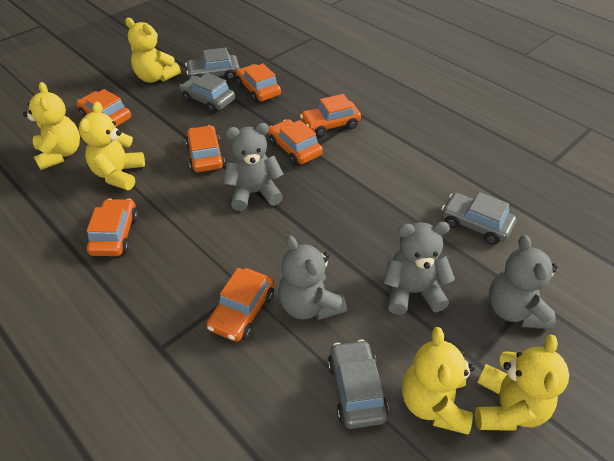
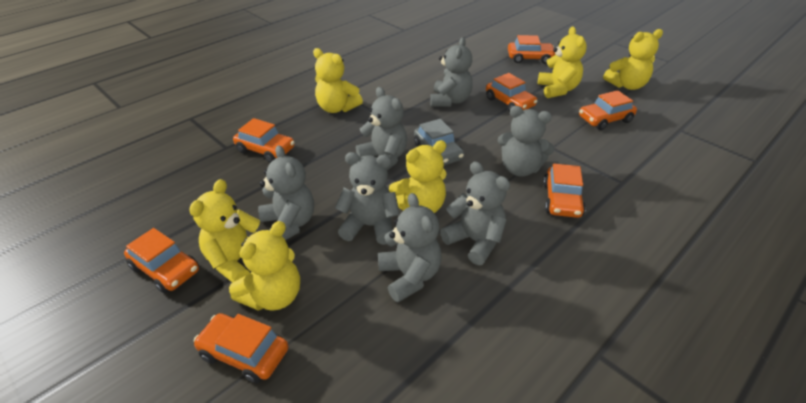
grey car: [180,73,235,113] [185,47,240,80] [328,339,389,429] [442,192,516,245] = 4 -> [414,119,464,166] = 1
grey teddy bear: [224,123,284,211] [278,235,347,320] [383,222,455,315] [489,235,558,329] = 4 -> [258,145,314,241] [335,152,400,245] [356,87,407,171] [378,193,441,302] [430,37,473,107] [440,161,510,265] [497,106,555,177] = 7
yellow teddy bear: [23,82,80,170] [79,102,145,190] [125,18,181,83] [402,327,475,435] [475,334,569,431] = 5 -> [189,179,260,283] [229,221,300,311] [313,48,363,113] [389,140,446,213] [538,26,587,98] [603,29,663,90] = 6

